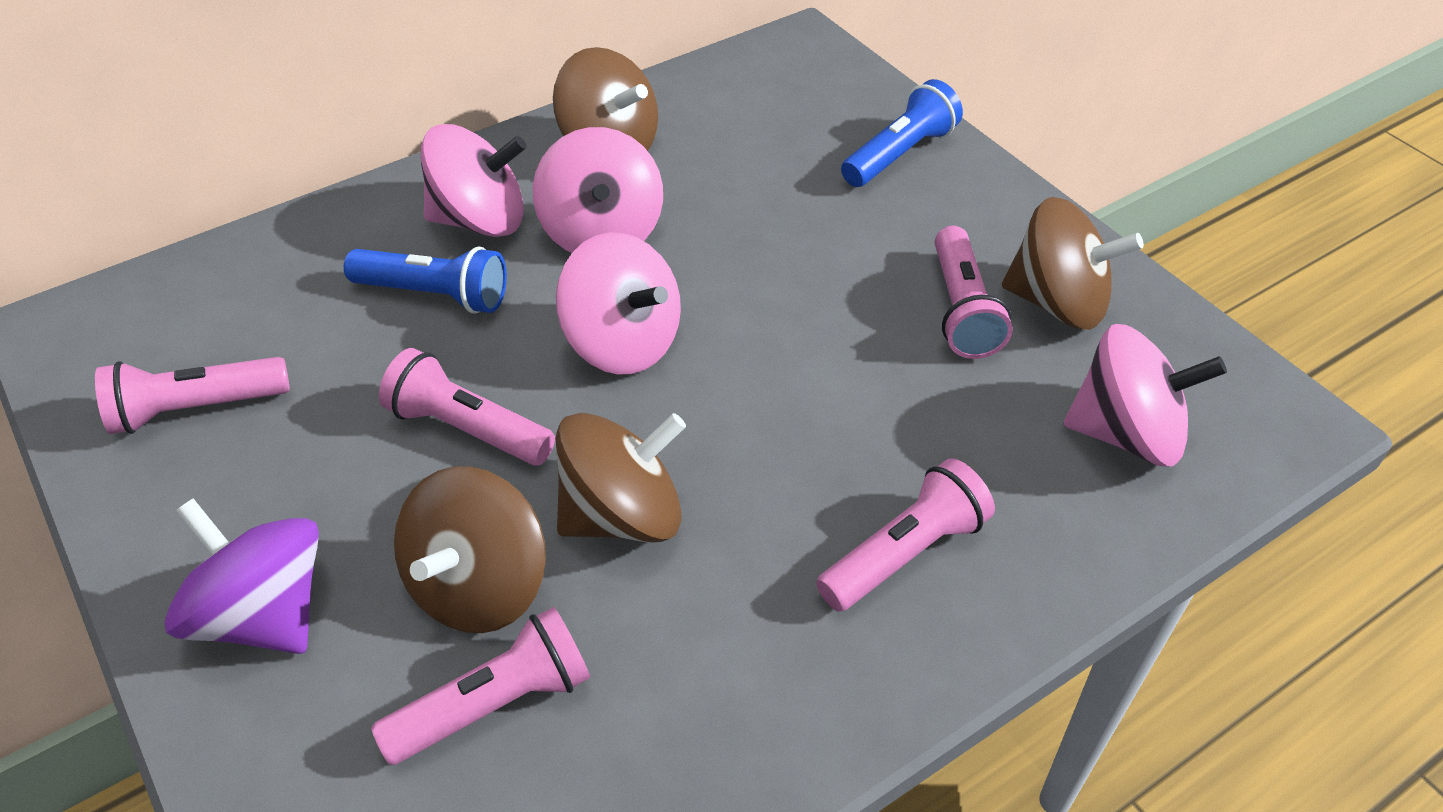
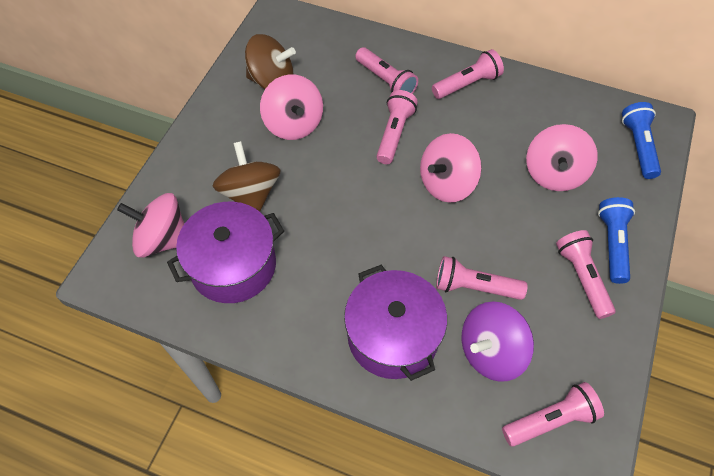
brown spinning top: [394,466,546,633] [553,47,658,151] [556,413,686,542] [1002,197,1144,330] = 4 -> [213,141,281,212] [245,34,296,89] = 2
pink flashlight: [95,357,290,434] [371,607,590,765] [379,348,555,466] [816,458,995,612] [935,226,1013,359] = 5 -> [355,47,418,94] [376,90,418,164] [432,49,504,99] [436,256,528,300] [502,382,604,447] [556,230,616,319] = 6
purple pot: none = 0 -> [167,202,284,303] [344,265,447,381] = 2

